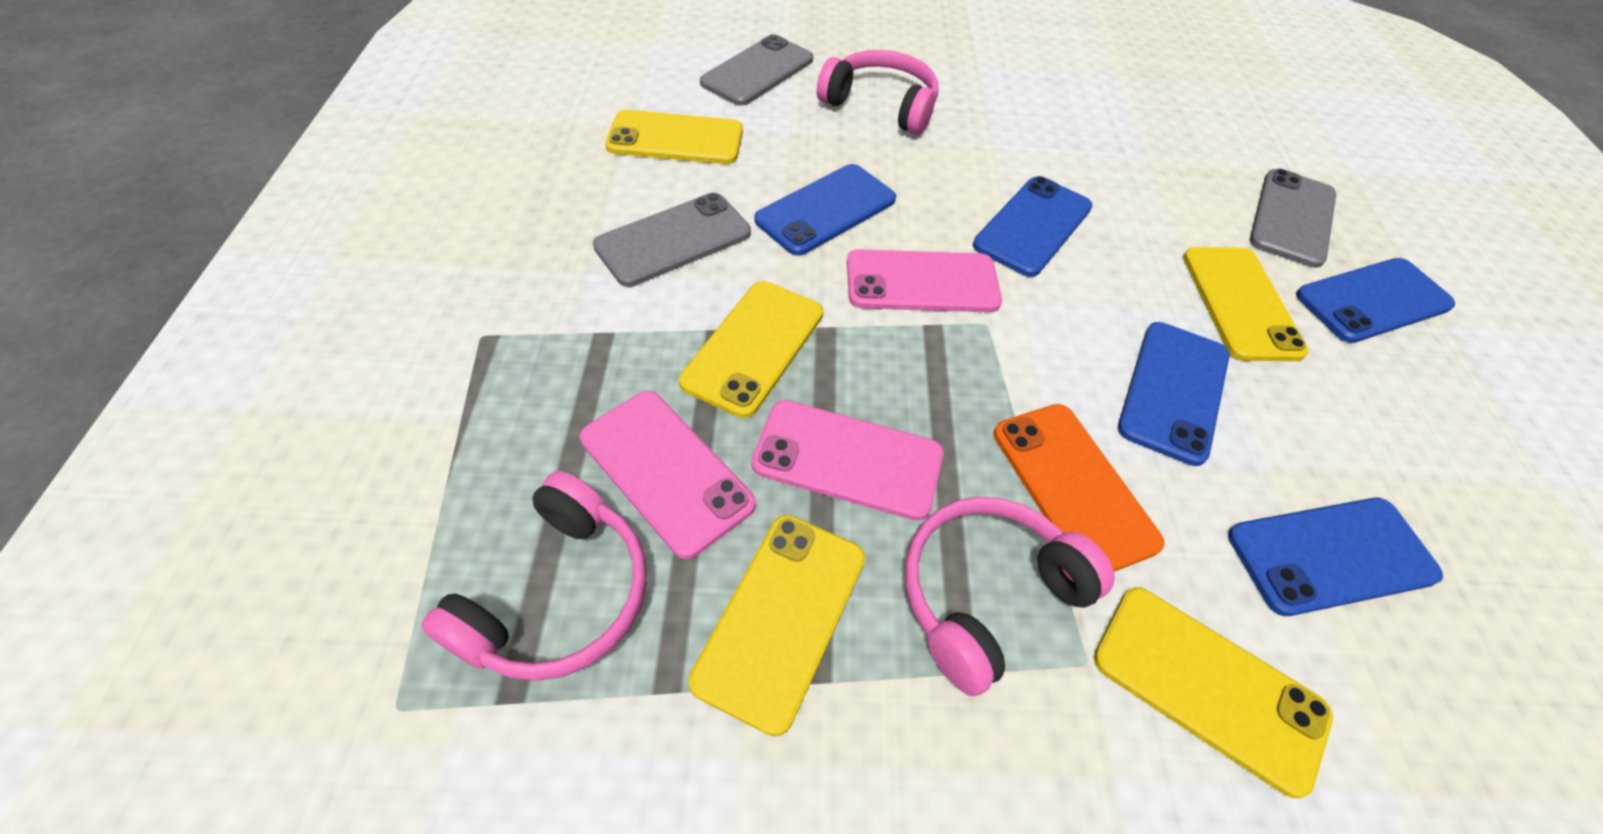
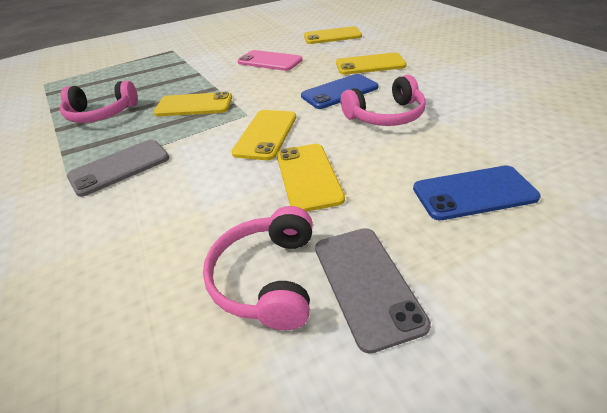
blue phone: [755,164,896,256] [973,176,1093,277] [1118,322,1230,466] [1228,498,1443,616] [1296,258,1455,343] = 5 -> [301,74,378,109] [413,165,541,220] = 2
grey phone: [593,193,751,287] [700,34,813,106] [1250,169,1336,268] = 3 -> [67,140,169,197] [315,228,431,354] = 2
orange phone: [994,404,1164,572] = 1 -> none = 0
pink phone: [580,391,756,559] [751,400,943,521] [847,249,1002,312] = 3 -> [238,50,302,71] = 1

